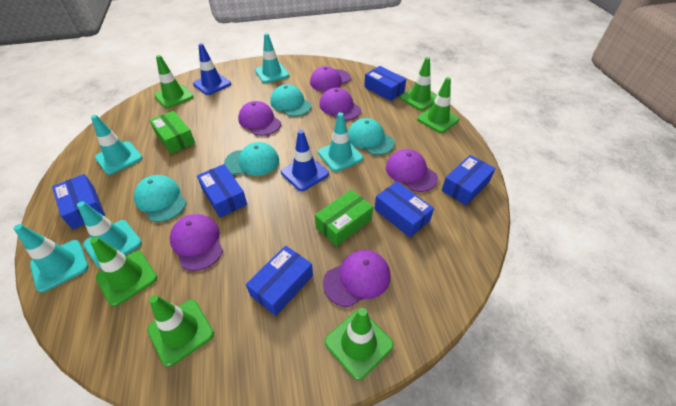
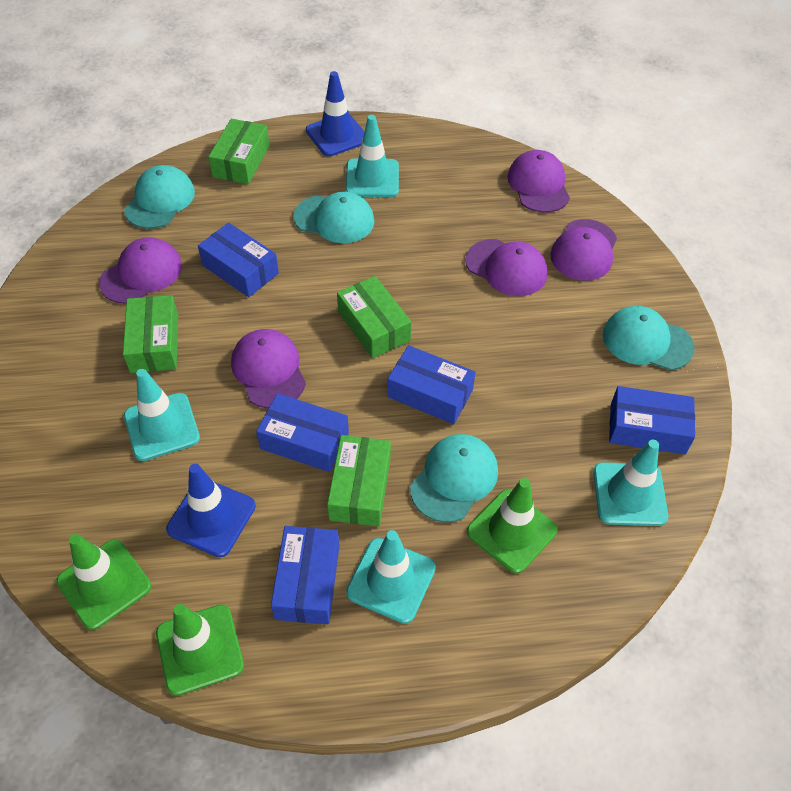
blue box: [52,174,105,229] [197,164,247,217] [246,246,313,316] [364,66,406,101] [375,181,434,238] [442,155,496,206] = 6 -> [198,223,279,297] [256,393,349,472] [271,526,339,624] [387,345,475,424] [609,386,695,454] = 5
green box: [149,111,195,154] [315,189,373,246] = 2 -> [123,295,178,373] [208,119,270,184] [327,435,391,527] [337,276,411,358] = 4
green traffic cone: [90,237,157,306] [147,295,214,367] [154,55,194,108] [325,308,394,380] [400,57,437,111] [417,77,459,133] = 6 -> [56,534,151,630] [156,604,244,696] [467,478,558,574] = 3
purple cap: [170,214,223,271] [238,101,281,136] [310,66,351,91] [319,88,361,121] [323,250,391,307] [386,149,438,192] = 6 -> [99,237,182,304] [231,329,306,408] [465,239,548,296] [507,150,570,213] [550,219,617,281] = 5
turquoise traffic cone: [14,224,88,293] [77,201,142,269] [91,115,143,175] [255,33,289,83] [318,112,363,172] = 5 -> [124,369,200,461] [346,115,399,197] [346,530,436,624] [593,440,668,526] = 4

